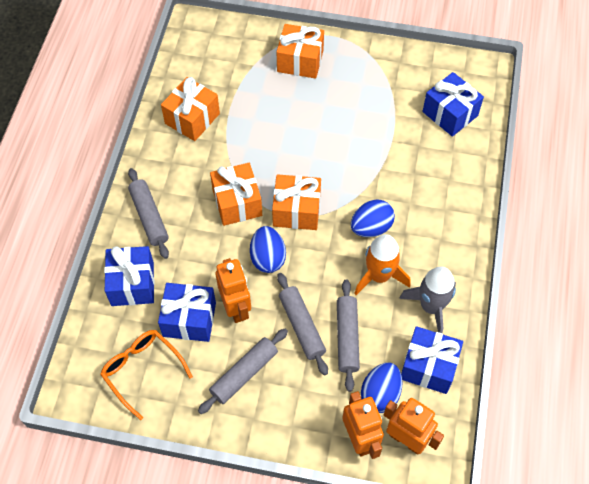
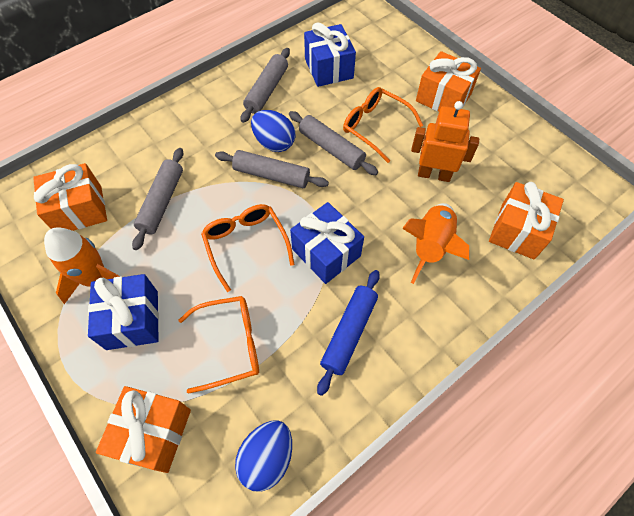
blue egg: [250,226,286,273] [351,199,395,237] [361,363,402,413] = 3 -> [235,420,292,492] [251,110,296,152] = 2
blue gift: [104,246,154,306] [158,283,216,342] [401,326,463,394] [423,72,484,137] = 4 -> [88,274,159,350] [290,202,364,284] [304,22,356,87] = 3
blue rolling pin: none = 0 -> [317,270,380,396] = 1
grey rocket: [399,267,456,333] = 1 -> none = 0
orange glasses: [100,330,193,420] = 1 -> [179,296,259,394] [201,204,295,292] [343,87,423,163] = 3
orange robot: [215,258,251,323] [342,391,384,459] [384,398,444,454] = 3 -> [411,101,479,182] = 1
orange rocket: [354,234,411,295] = 1 -> [44,227,120,304] [402,203,469,284] = 2

